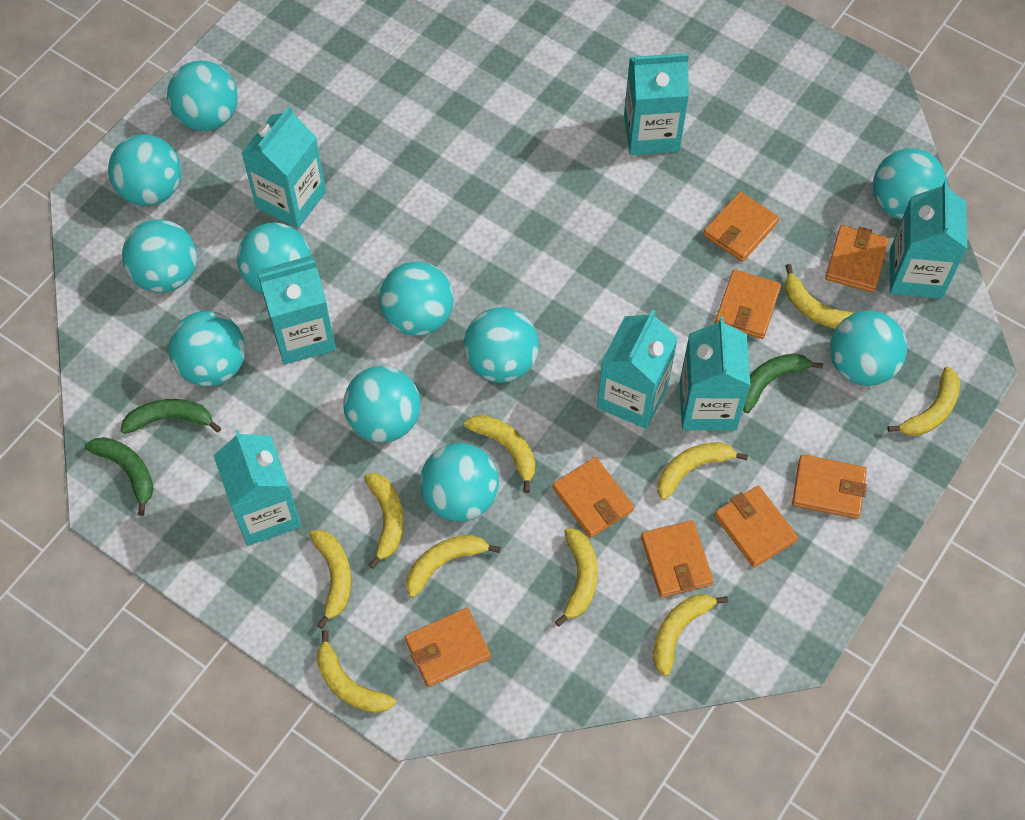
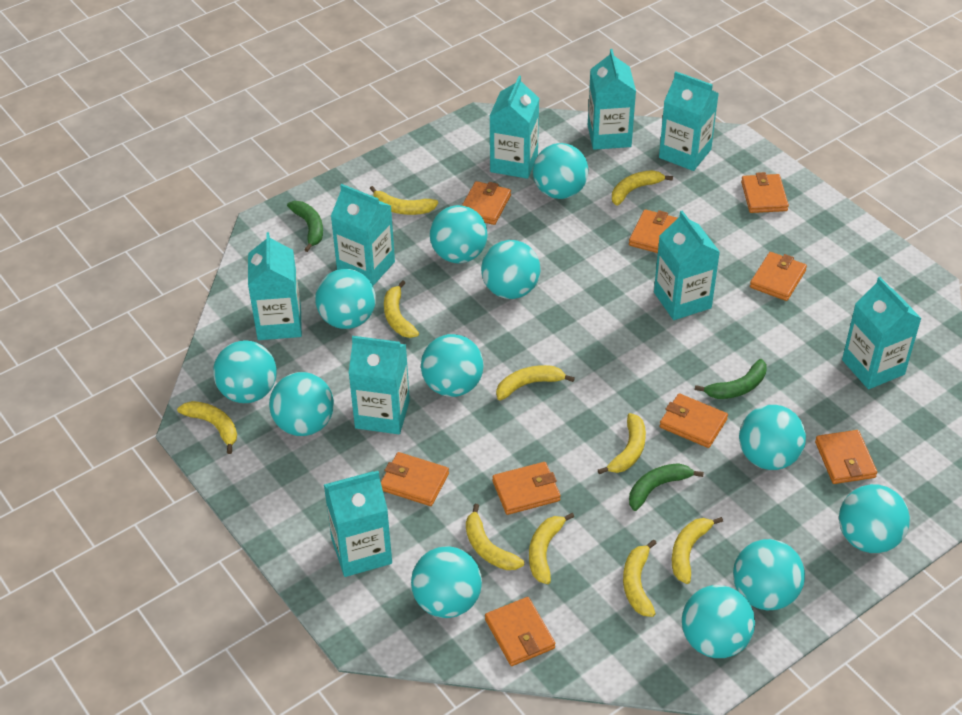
orange wallet: [405,608,491,687] [552,457,634,538] [641,520,714,598] [703,192,779,262] [714,486,798,568] [715,269,781,339] [792,454,867,519] [825,225,889,293] = 8 -> [381,452,449,506] [462,181,511,225] [485,597,555,666] [492,462,561,515] [629,209,677,253] [660,394,728,448] [741,172,789,213] [750,252,807,301] [815,430,877,484] = 9
turquoise ball: [108,134,181,206] [122,219,197,293] [167,60,238,131] [168,311,245,387] [237,222,311,294] [343,366,420,443] [379,262,454,336] [420,443,499,522] [464,307,539,383] [830,310,907,386] [873,148,946,220] = 11 -> [213,340,277,403] [269,372,334,436] [315,269,376,329] [411,546,482,618] [421,334,484,397] [430,205,488,263] [481,240,541,299] [533,143,588,199] [682,585,755,658] [733,539,805,610] [739,405,806,470] [839,484,910,553] = 12
turquoise carton: [213,430,301,546] [241,106,326,229] [257,255,336,365] [597,310,678,429] [624,53,689,155] [680,317,751,430] [890,181,967,299] = 7 -> [248,232,302,340] [324,471,392,577] [331,184,395,286] [349,336,410,434] [490,76,539,179] [588,49,636,150] [654,211,720,320] [659,72,719,171] [842,277,922,389] = 9

